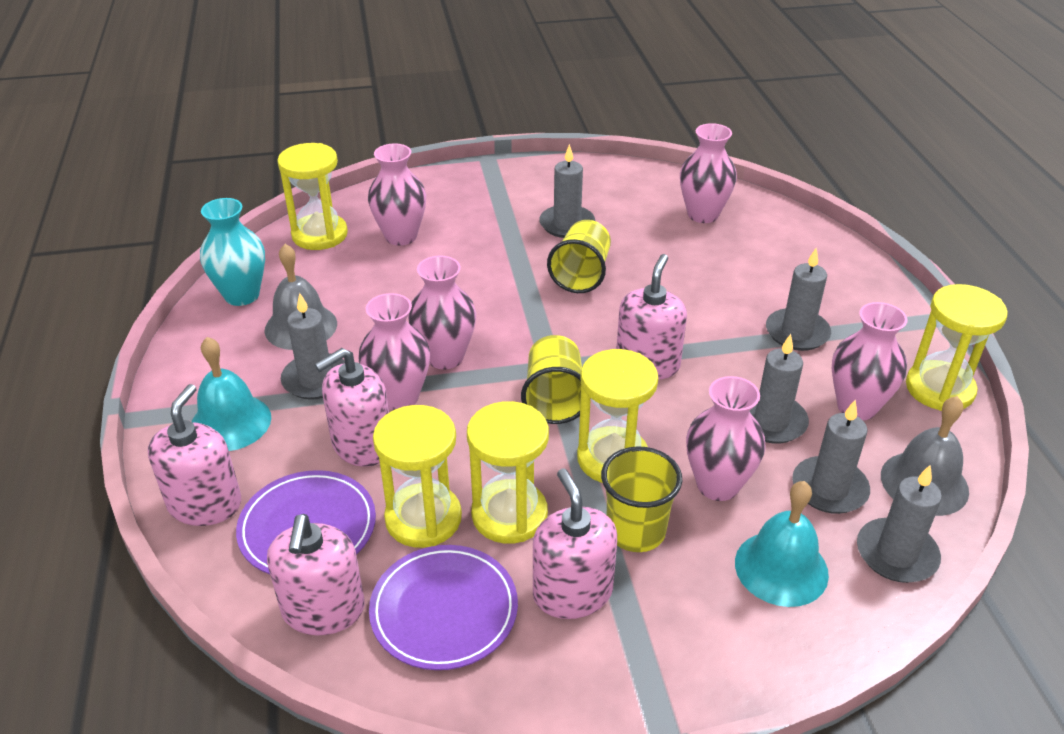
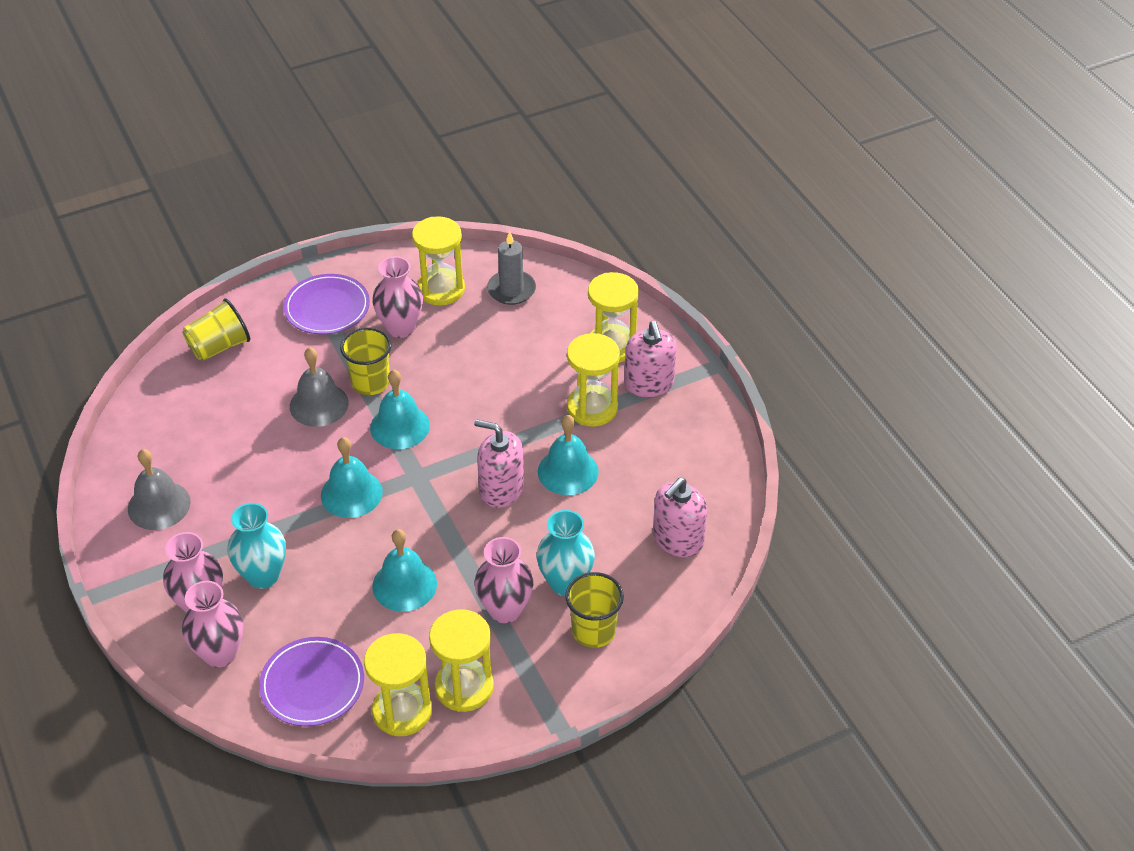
grey candle: [281,293,345,400] [539,144,595,238] [750,334,809,444] [766,248,831,351] [792,400,870,514] [857,465,942,583] = 6 -> [487,231,536,305] = 1
pink soap dispenser: [148,384,241,526] [267,514,364,635] [315,348,389,467] [533,469,617,619] [616,254,687,380] = 5 -> [474,419,524,508] [624,321,677,397] [653,478,707,557] = 3
pink vase: [359,293,430,410] [368,143,426,246] [408,256,476,369] [680,123,737,223] [686,376,766,501] [832,302,908,420] = 6 -> [163,532,223,613] [182,581,243,668] [372,256,423,338] [474,537,533,623] = 4
turquoise bell: [191,337,271,451] [735,481,829,607] = 2 -> [321,437,383,518] [370,369,430,449] [372,529,437,612] [538,415,599,495] = 4
turquoise vase: [200,198,265,306] = 1 -> [227,503,286,589] [537,510,595,596] = 2

